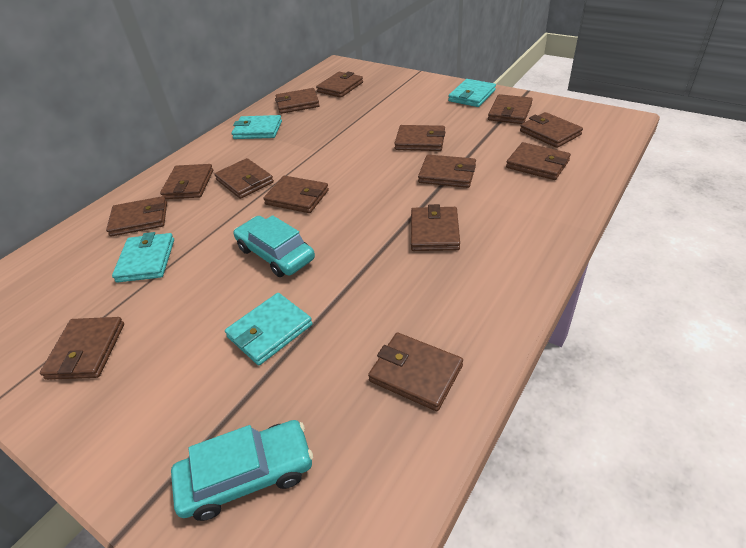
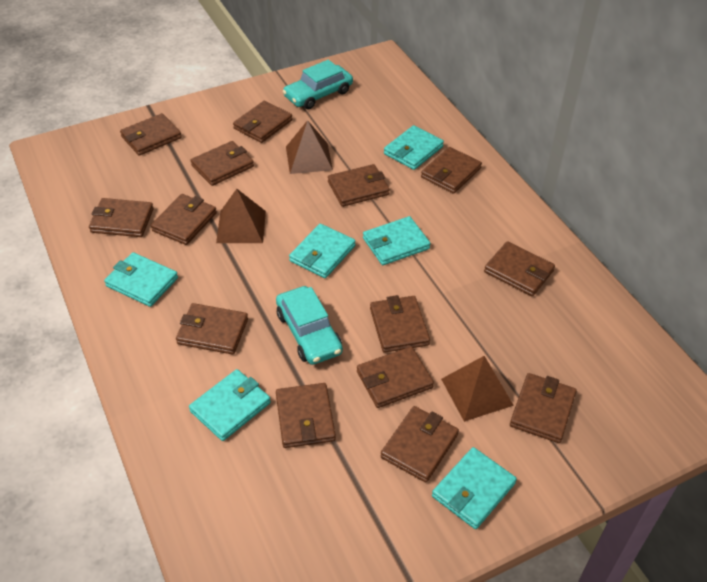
brown pyramid: none = 0 -> [216,189,266,243] [286,120,333,174] [441,356,514,422] = 3
turquoise wallet: [112,232,174,283] [225,293,313,365] [232,115,282,139] [448,79,496,107] = 4 -> [104,252,178,307] [189,369,271,441] [289,224,356,278] [363,216,431,265] [384,125,444,170] [432,447,517,529] = 6

